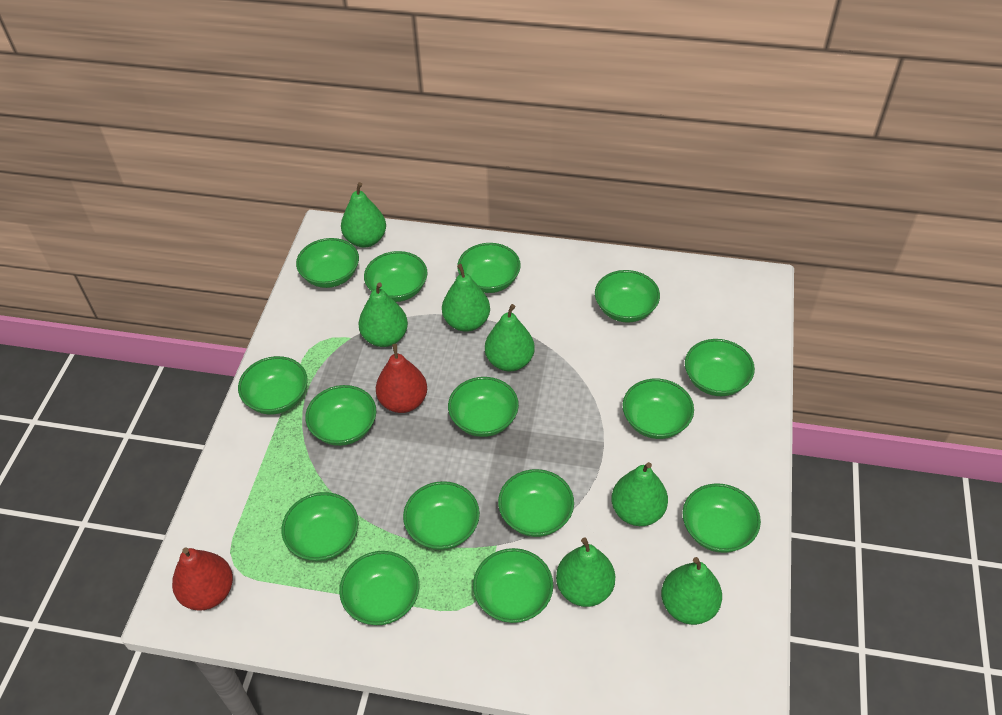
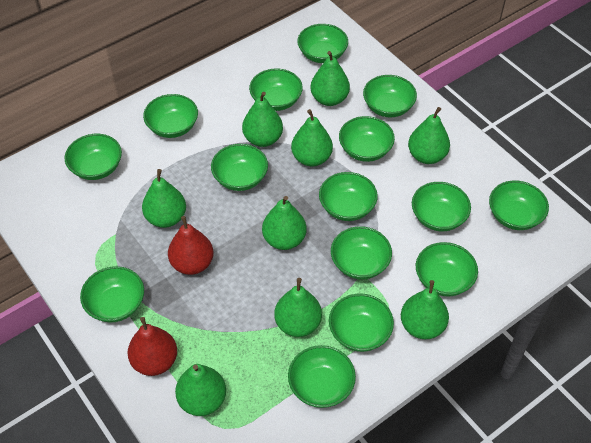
green pear: [341,182,386,248] [359,282,408,347] [442,264,490,332] [485,304,535,371] [556,537,615,607] [611,462,668,526] [661,557,722,625] = 7 -> [142,169,186,228] [175,364,226,416] [242,92,283,147] [262,196,307,250] [274,278,322,337] [291,109,333,166] [310,51,350,106] [401,280,449,339] [408,107,450,164] = 9

